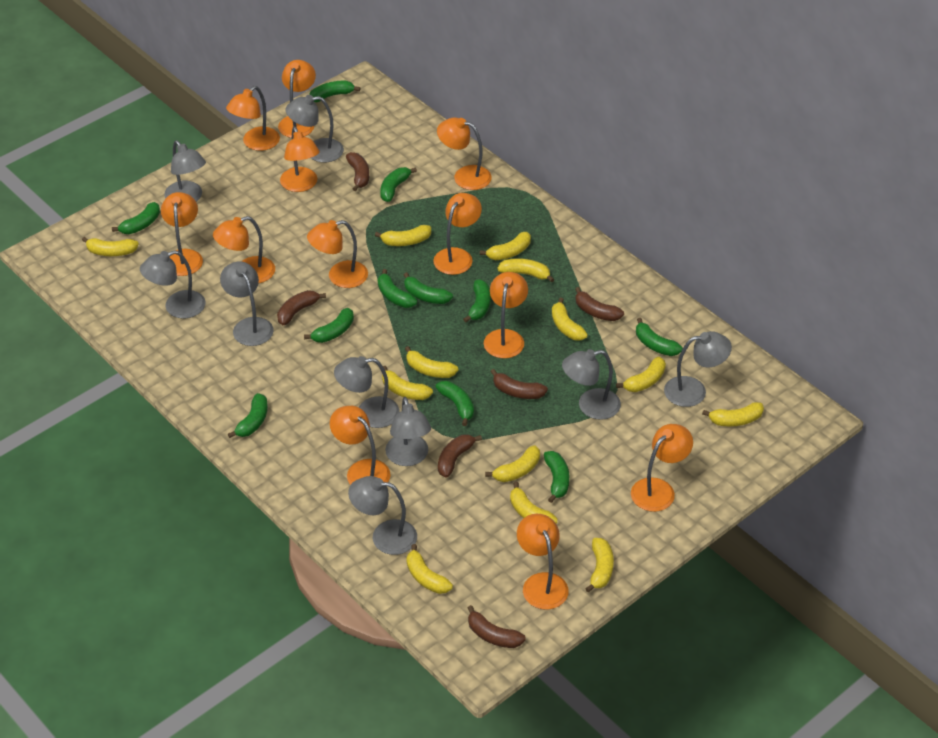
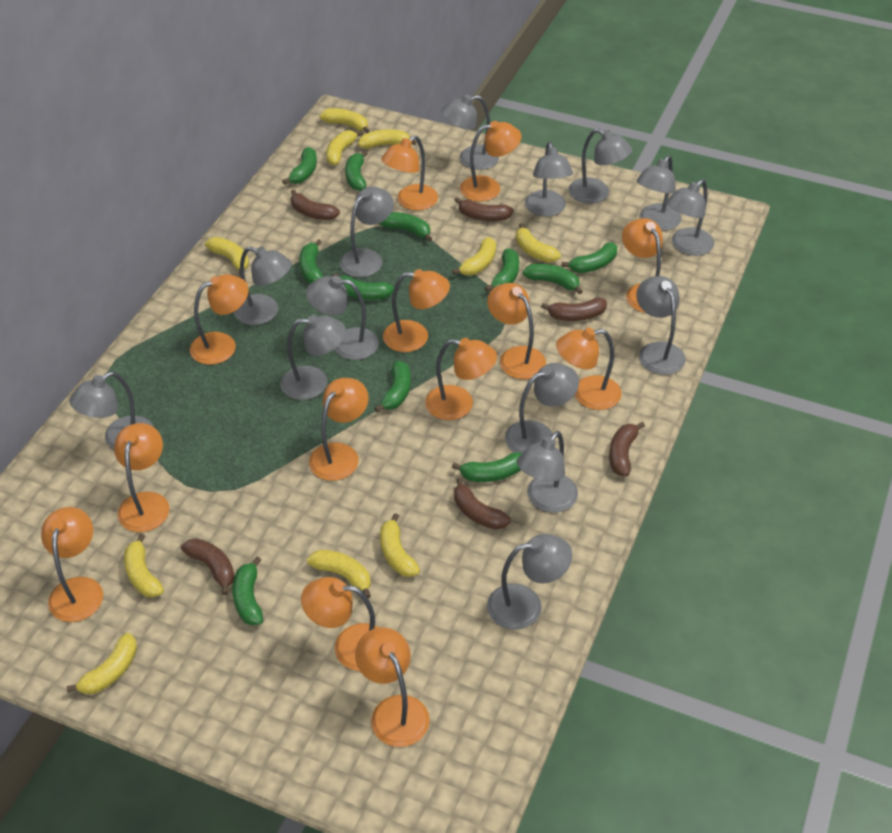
grey lamp: [140,250,206,319] [164,140,206,202] [220,261,274,346] [285,95,344,162] [334,356,399,428] [348,476,417,555] [385,397,431,466] [562,349,621,420] [664,331,732,407] = 9 -> [69,372,153,449] [234,246,292,325] [280,315,346,400] [306,276,379,360] [340,186,394,277] [441,95,499,170] [487,534,572,630] [505,363,579,453] [517,431,578,513] [525,142,573,216] [568,129,632,204] [636,276,686,375] [637,155,681,231] [666,179,714,256] = 14
orange lamp: [161,192,203,276] [213,216,275,283] [226,86,280,151] [278,60,316,138] [280,127,320,192] [307,220,368,288] [330,406,391,485] [433,193,482,275] [437,117,492,190] [484,272,528,358] [517,514,569,610] [631,424,693,512] = 12 -> [41,507,103,622] [114,423,169,532] [190,274,249,365] [301,577,380,671] [309,378,369,481] [355,627,430,747] [381,135,438,210] [383,269,450,352] [425,338,497,420] [460,121,521,202] [487,283,546,379] [556,328,622,410] [622,218,663,312] = 13
yellow banana: [82,237,139,256] [375,225,431,246] [382,366,433,400] [405,346,458,378] [407,544,453,594] [480,232,531,260] [485,445,540,482] [497,258,554,283] [510,482,557,523] [552,298,588,341] [585,538,614,592] [616,357,666,392] [702,402,764,427] = 13 -> [67,633,137,694] [124,534,164,598] [205,237,249,275] [307,550,371,598] [319,108,370,133] [326,130,363,166] [358,129,416,149] [380,513,420,577] [452,237,496,275] [516,223,561,262] = 10

